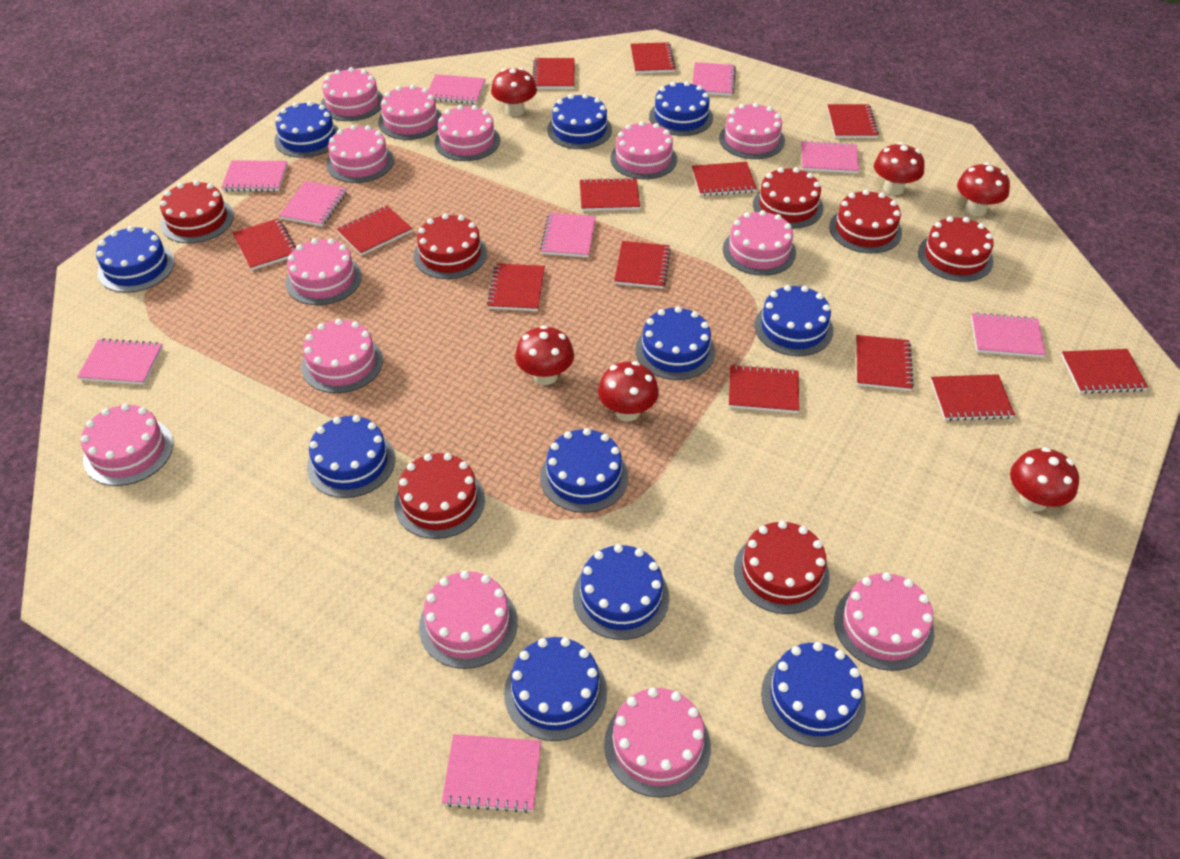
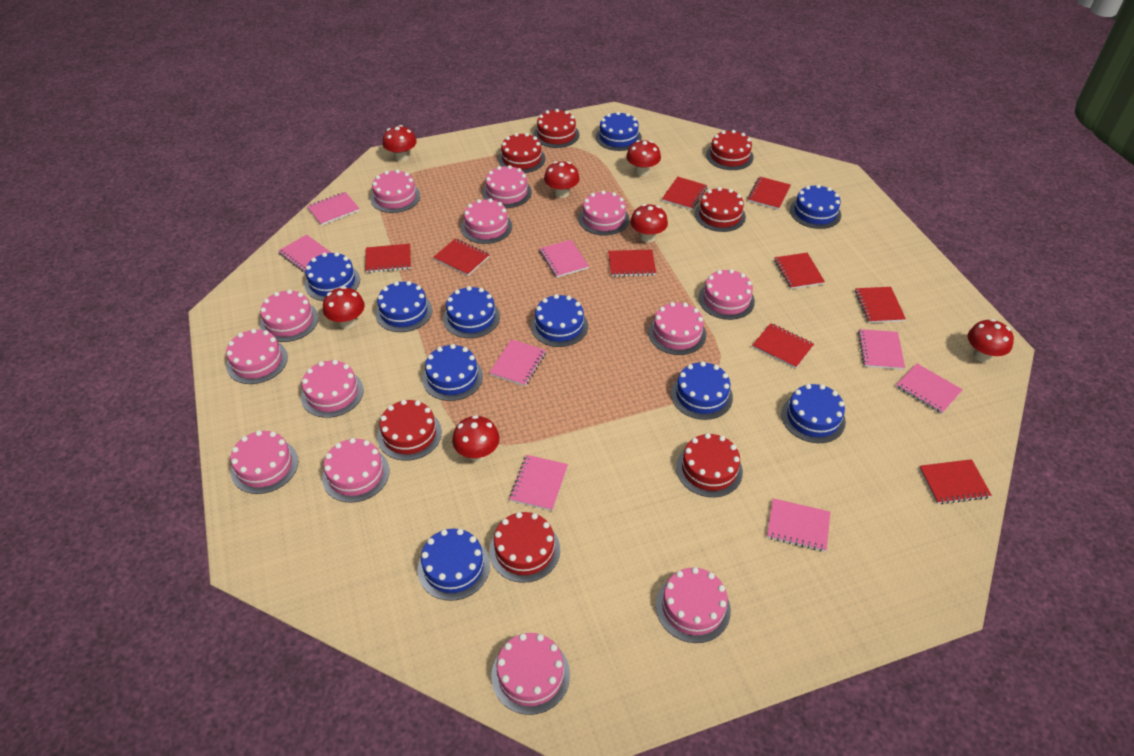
blue cake: [96,226,175,293] [274,101,339,158] [307,415,395,498] [504,637,607,741] [540,428,628,513] [547,93,612,149] [573,544,669,640] [636,306,716,380] [649,81,713,136] [754,285,833,356] [761,642,866,747] = 11 -> [304,252,360,301] [375,281,432,332] [418,529,490,601] [422,344,483,401] [443,286,500,338] [531,294,588,347] [596,112,642,151] [671,361,733,420] [781,384,846,443] [790,184,841,229] = 10
pink notebook: [77,338,163,385] [221,160,288,192] [279,181,347,227] [428,74,485,104] [442,734,541,813] [540,213,596,258] [692,62,736,96] [801,140,859,174] [971,312,1046,358] = 9 -> [278,234,332,273] [307,192,360,226] [489,339,546,386] [509,455,568,511] [539,240,589,278] [767,498,831,552] [858,329,905,370] [896,363,963,414] = 8
red mushroom: [491,68,537,116] [515,325,574,385] [598,361,659,422] [874,142,924,195] [957,163,1010,216] [1010,447,1079,512] = 6 -> [323,286,365,329] [382,125,417,161] [452,415,500,461] [544,161,580,198] [626,140,661,176] [630,204,668,243] [968,319,1014,362] = 7
red notebook: [233,218,296,270] [336,206,412,256] [487,263,545,311] [533,58,575,89] [580,177,640,211] [614,241,671,289] [630,42,676,74] [692,162,757,196] [729,364,799,413] [827,104,879,138] [856,335,914,391] [931,374,1015,421] [1061,349,1148,394] = 13 -> [365,244,411,273] [433,239,490,276] [608,250,656,277] [662,177,707,210] [747,177,791,210] [752,323,814,369] [774,253,825,289] [855,287,906,323] [919,459,992,504] = 9

